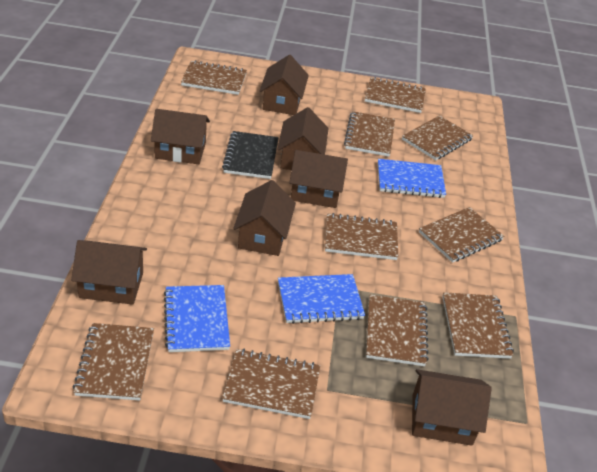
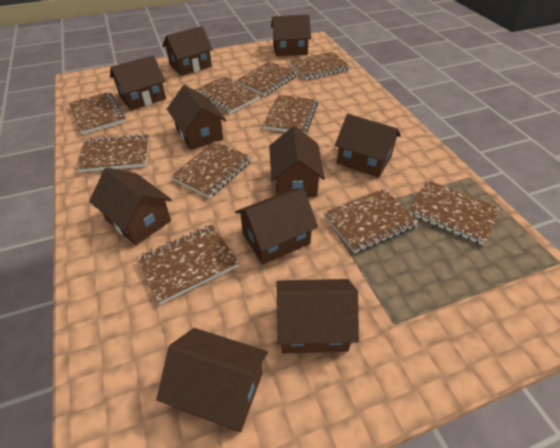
black notebook: [222,131,279,179] = 1 -> none = 0
blue notebook: [164,285,230,352] [278,274,365,324] [378,159,446,198] = 3 -> none = 0
brown house: [71,240,147,305] [151,109,210,164] [233,180,296,256] [260,55,309,115] [277,107,329,170] [289,150,348,208] [412,369,492,446] = 7 -> [89,167,172,245] [110,55,166,110] [157,328,268,432] [163,26,213,76] [167,85,226,150] [235,188,318,265] [269,126,325,197] [271,15,311,56] [276,279,359,353] [335,114,401,178] = 10

